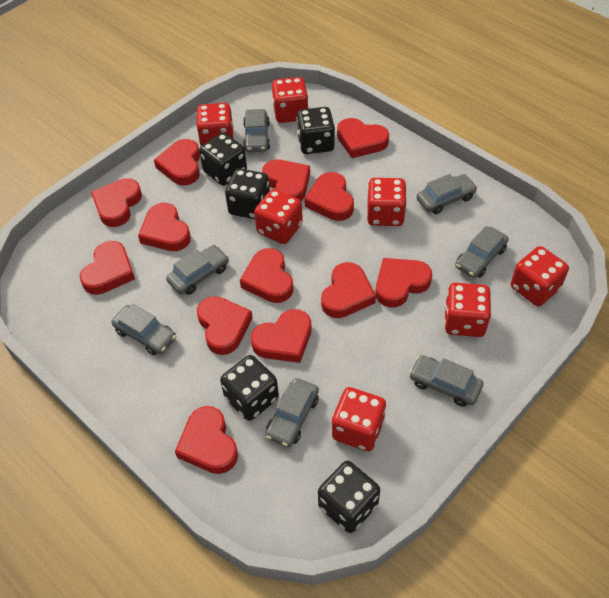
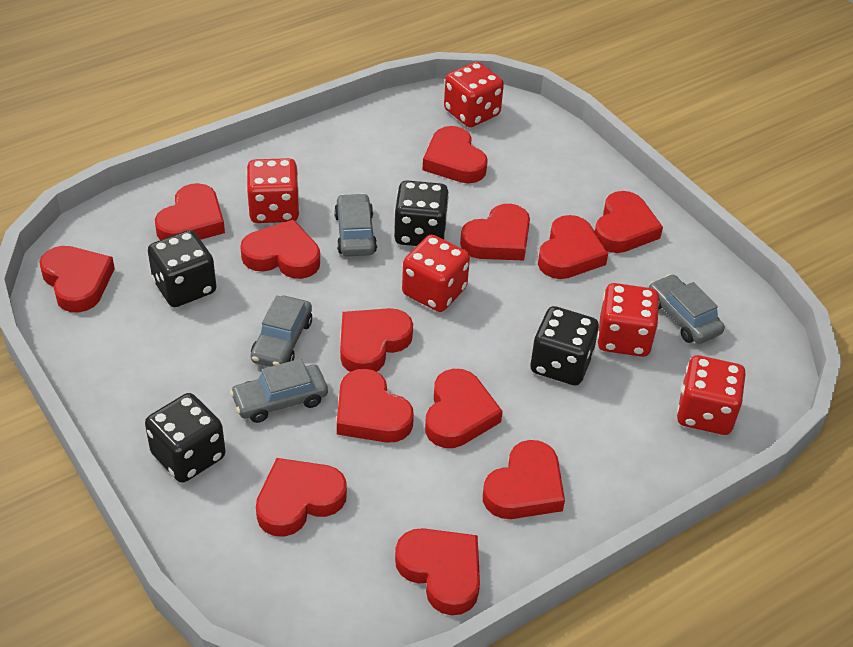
black dice: [199,133,247,186] [220,355,279,421] [225,168,270,219] [297,107,335,154] [318,461,380,533] = 5 -> [145,393,225,483] [148,230,216,307] [394,180,449,246] [530,306,599,386] = 4
grey car: [111,304,176,355] [166,245,229,295] [243,109,270,152] [265,378,319,447] [409,355,483,407] [416,174,477,214] [455,226,509,278] = 7 -> [230,359,328,423] [251,295,312,367] [334,193,377,256] [649,274,725,344] = 4
red dice: [196,103,234,146] [254,189,303,244] [272,77,308,123] [332,387,386,451] [367,178,407,226] [444,283,491,337] [511,246,569,306] = 7 -> [246,158,300,223] [402,235,470,312] [444,62,504,127] [597,283,659,357] [677,355,746,435] = 5

